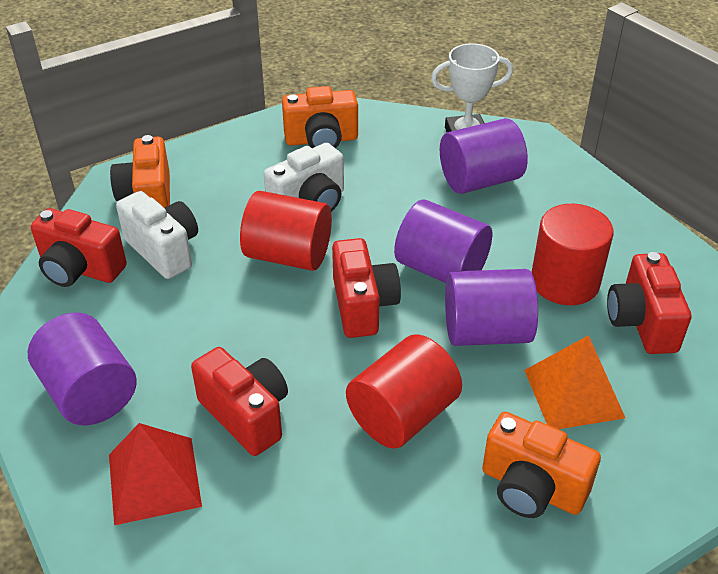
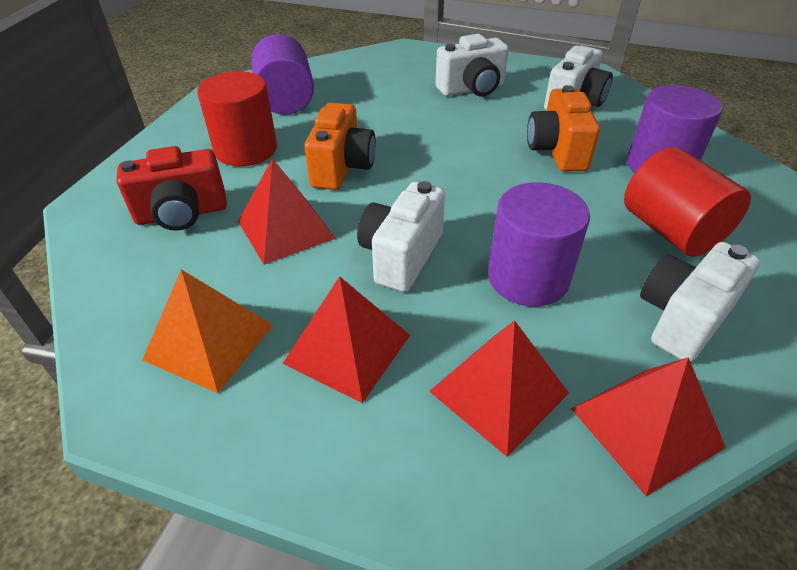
orange camera: [110,135,170,208] [282,86,358,148] [482,412,601,518] = 3 -> [304,103,376,190] [527,85,600,172] = 2
purple cylinder: [28,312,137,425] [394,200,492,283] [440,118,528,194] [445,269,538,346] = 4 -> [251,34,314,115] [488,182,590,306] [627,85,723,173] = 3
red camera: [31,208,127,287] [191,347,288,456] [332,238,401,338] [607,252,691,354] = 4 -> [117,146,227,231] = 1
red cylinder: [240,191,332,271] [346,334,462,449] [531,204,614,305] = 3 -> [197,71,277,166] [624,147,751,257] = 2
red pyramid: [109,423,202,525] = 1 -> [238,158,336,265] [282,276,410,403] [429,320,569,457] [571,357,726,496] = 4
white camera: [116,191,198,279] [264,143,344,212] = 2 -> [357,181,445,292] [435,34,509,96] [544,45,613,111] [640,242,760,362] = 4
white trophy: [431,43,513,132] = 1 -> none = 0

